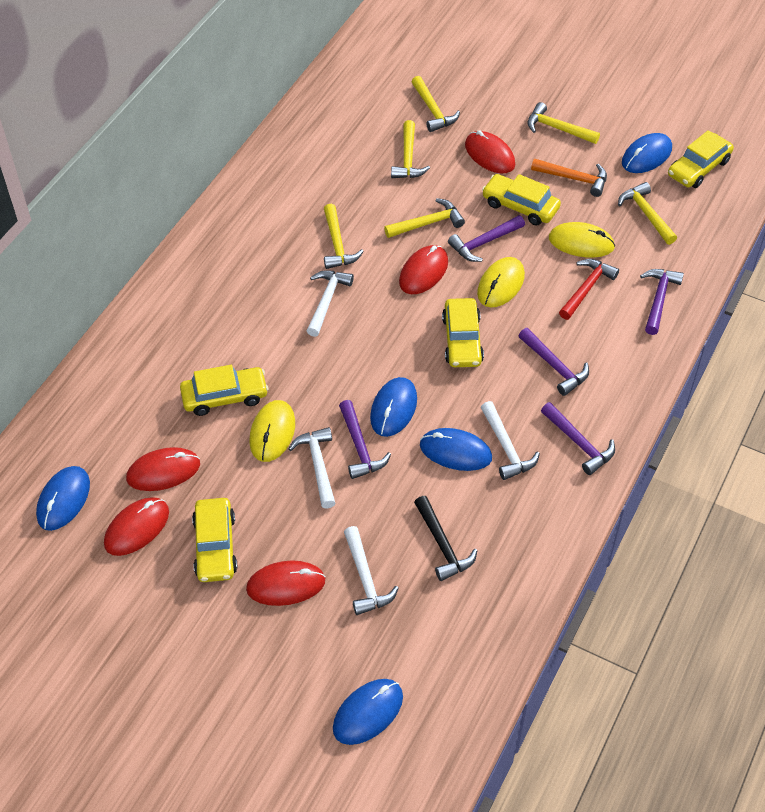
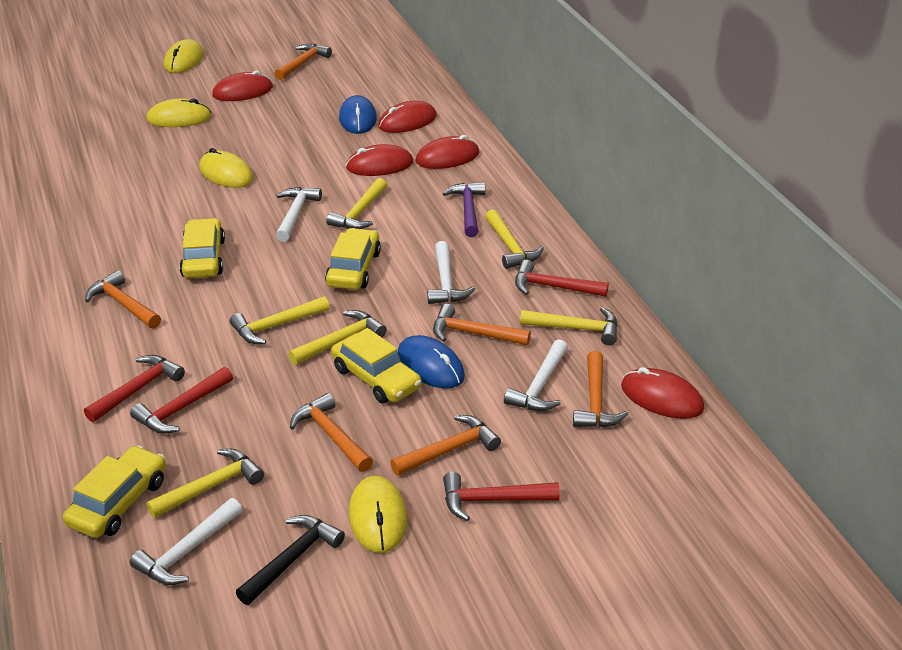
blue mouse: [36,466,90,531] [333,679,403,745] [370,377,417,437] [420,428,492,471] [622,133,672,173] = 5 -> [339,95,377,134] [397,335,465,389] = 2
orange hammer: [531,159,607,197] = 1 -> [85,270,161,329] [275,44,332,80] [290,393,373,472] [390,415,501,476] [433,304,531,345] [573,351,628,427] = 6
purple hammer: [339,400,391,479] [448,215,525,262] [519,328,589,396] [541,402,615,475] [640,269,684,335] = 5 -> [443,182,486,237] = 1
red hammer: [559,259,619,320] = 1 -> [84,355,185,422] [130,367,233,434] [443,472,560,521] [515,260,609,297] = 4
yellow car: [180,365,268,416] [192,498,238,582] [442,298,484,367] [482,174,561,225] [668,130,734,188] = 5 -> [63,446,166,538] [179,218,225,278] [325,228,381,290] [331,328,422,404] = 4
yellow mouse: [249,400,295,462] [477,257,525,307] [549,222,615,258] = 3 -> [146,98,212,127] [164,39,204,73] [199,148,253,188] [349,476,407,553] = 4

